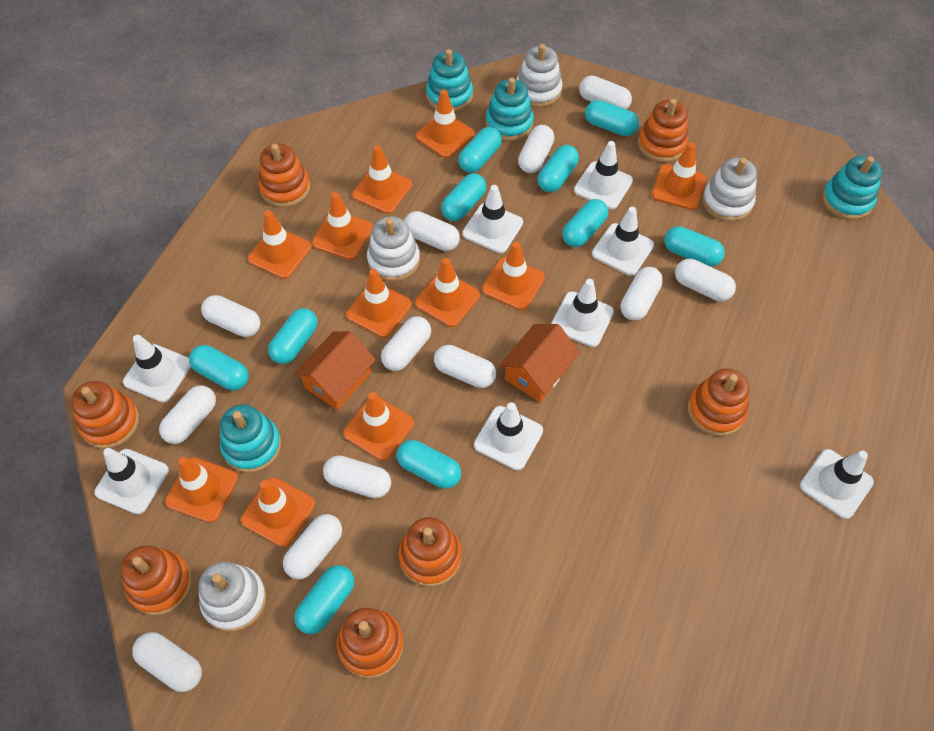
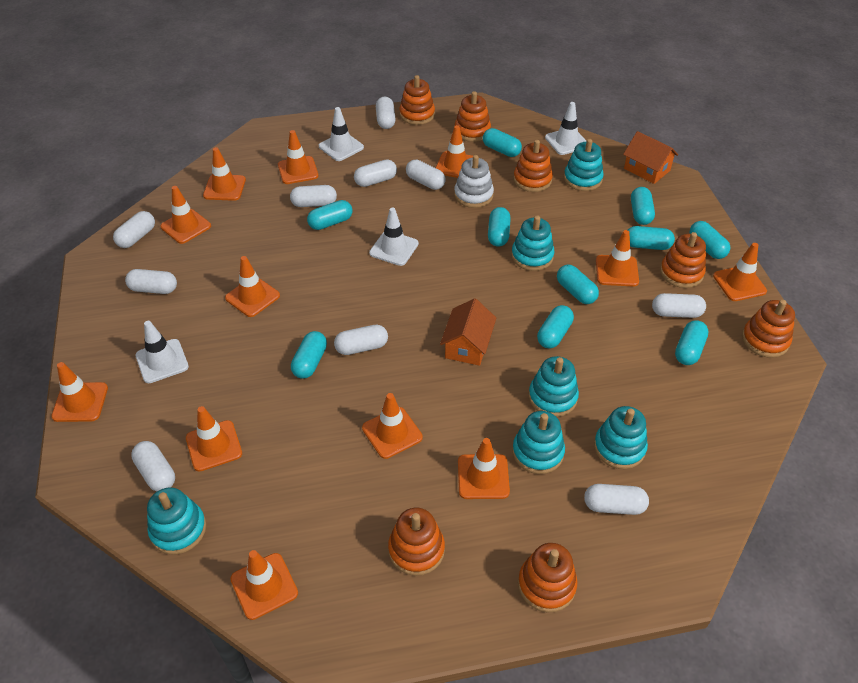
orange traffic cone: [165,457,238,523] [241,477,315,547] [248,210,311,279] [312,192,373,260] [343,392,414,461] [346,269,412,338] [352,145,412,214] [415,258,480,327] [416,89,475,158] [482,242,545,310] [652,143,706,210] = 11 -> [51,362,108,422] [160,186,211,244] [186,406,242,472] [203,147,246,201] [225,256,280,317] [230,550,298,620] [278,130,319,184] [362,393,423,459] [435,125,473,178] [458,438,510,499] [596,230,639,287] [713,243,767,301] = 12
turquoise stacking toy: [220,404,281,473] [426,49,473,112] [486,77,534,141] [822,156,882,220] = 4 -> [147,487,206,555] [511,216,554,271] [512,411,565,474] [529,356,579,417] [564,139,604,191] [594,406,648,469] = 6
white capsule: [132,632,202,692] [159,385,216,444] [201,295,260,337] [283,514,342,579] [323,456,391,498] [381,316,431,371] [404,211,460,251] [434,345,496,388] [518,125,555,173] [579,75,632,109] [621,267,663,321] [675,259,736,301] = 12 -> [113,211,155,248] [125,269,177,294] [131,441,175,491] [290,185,337,207] [334,325,388,355] [354,159,397,187] [376,97,396,129] [406,160,446,190] [584,484,649,515] [652,293,706,318] = 10
white stacking toy: [199,562,266,632] [367,216,420,281] [516,44,563,107] [702,158,757,222] = 4 -> [454,155,494,208] = 1
white traffic cone: [95,448,169,514] [123,335,191,402] [462,185,523,253] [474,402,543,470] [551,279,614,347] [574,141,633,209] [592,207,654,276] [800,449,874,519] = 8 -> [135,321,189,383] [319,107,364,161] [369,208,419,266] [545,102,587,155] = 4

